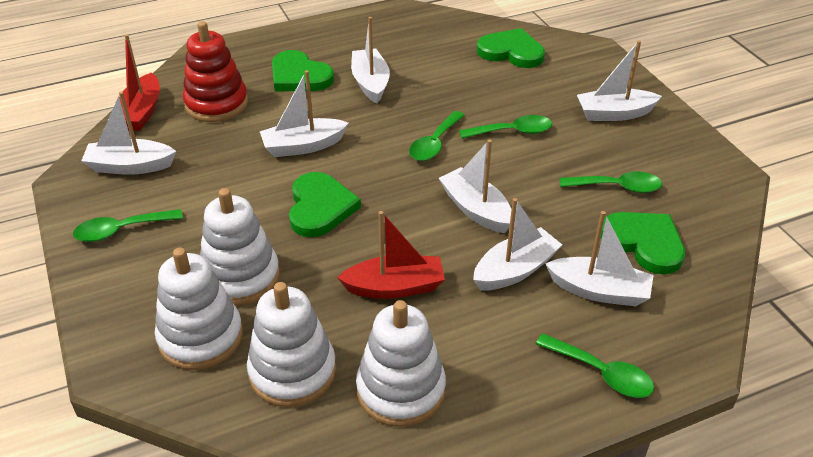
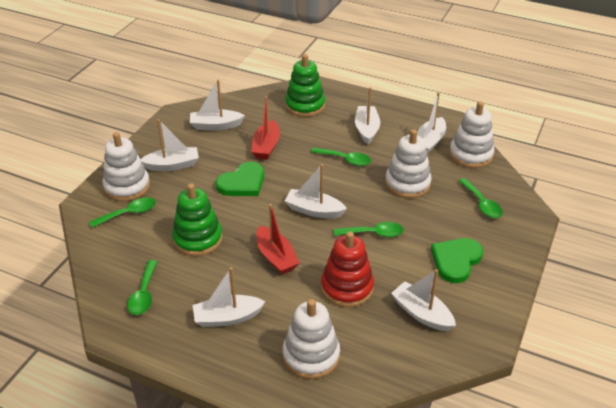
green heart: [272,50,334,91] [289,172,361,237] [477,28,545,68] [600,212,685,274] = 4 -> [216,162,264,196] [431,238,483,283] = 2
green stacking toy: none = 0 -> [172,183,223,256] [285,54,325,117] = 2

